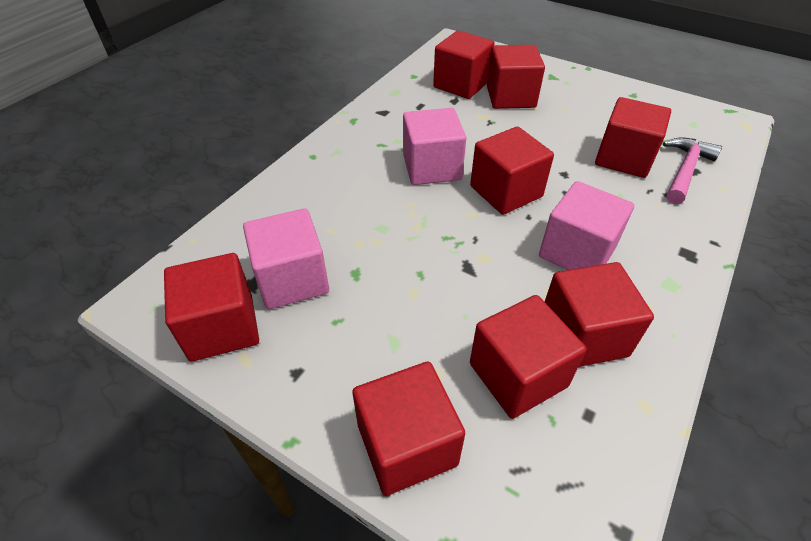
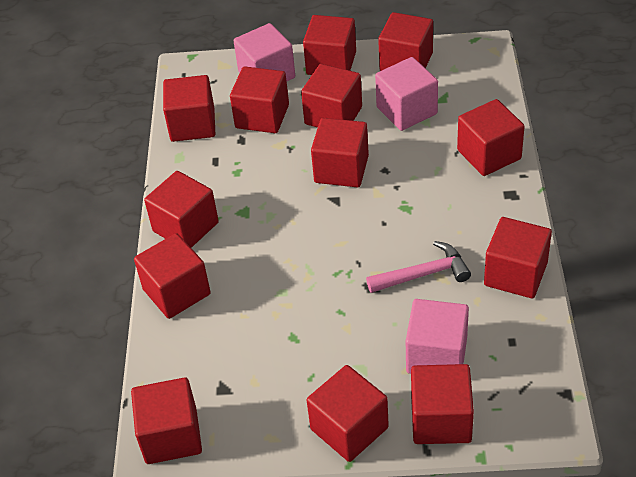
red cube: [164,253,259,362] [352,362,465,496] [433,30,495,99] [470,127,554,215] [470,295,587,419] [487,45,545,109] [545,262,654,367] [595,97,671,178] = 8 -> [131,377,202,464] [134,233,211,319] [144,171,219,248] [163,75,215,142] [230,66,289,133] [301,64,362,128] [303,15,356,75] [307,365,389,462] [311,118,369,187] [378,12,433,71] [411,364,474,444] [457,99,525,176] [484,217,552,298] = 13

